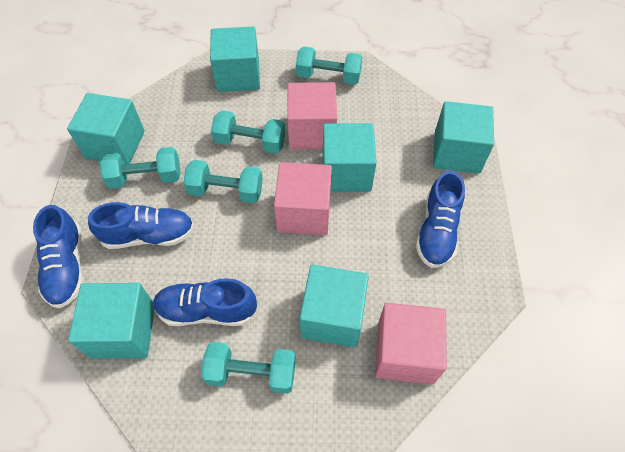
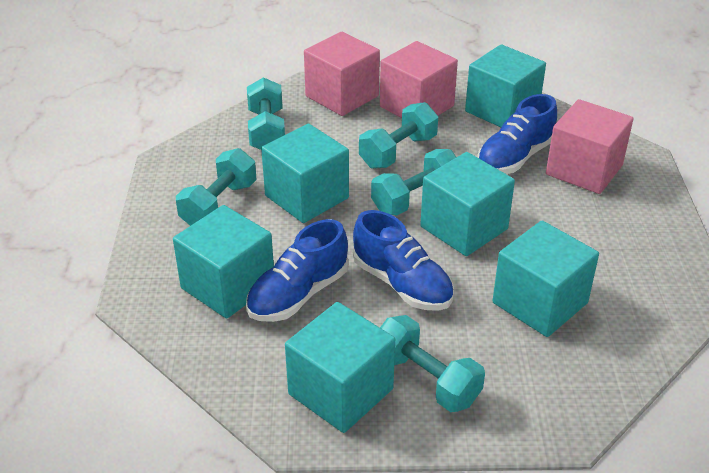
blue shoe: [33,205,84,308] [88,202,194,249] [153,278,257,326] [416,171,465,268] = 4 -> [246,219,349,322] [353,210,454,311] [477,94,557,174] = 3

